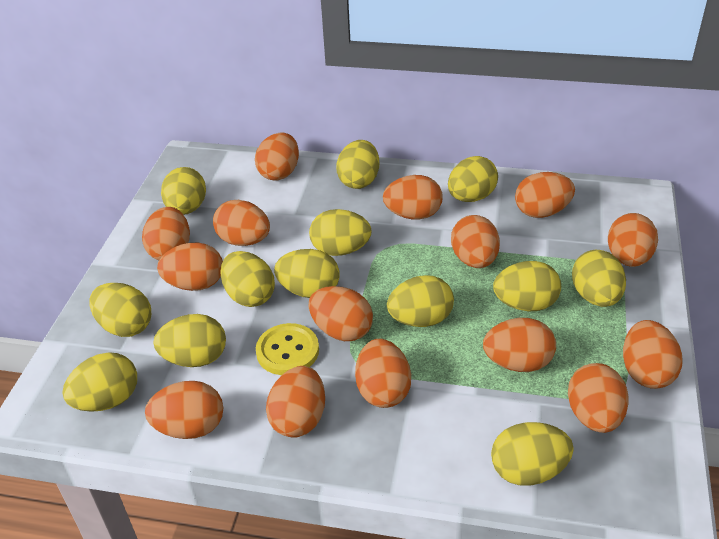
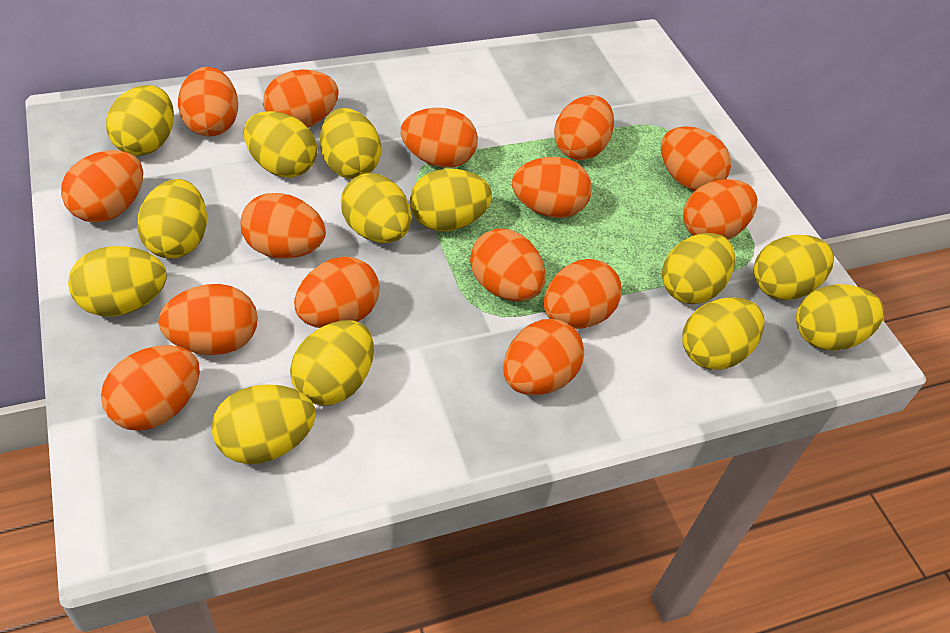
yellow button: [256,323,319,375] = 1 -> none = 0

